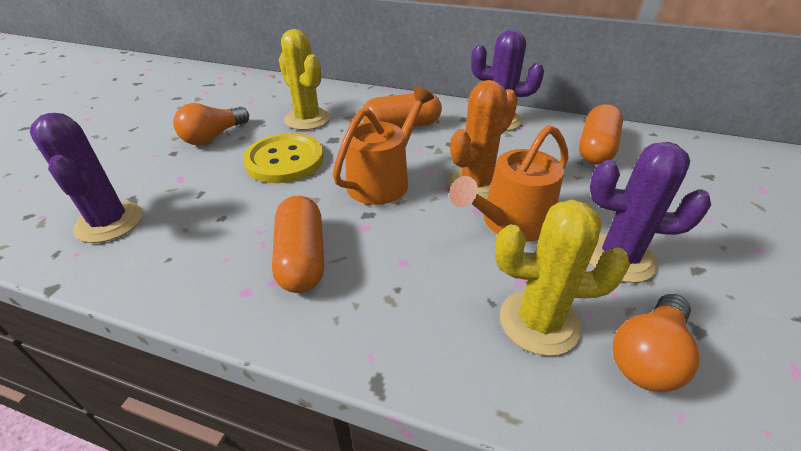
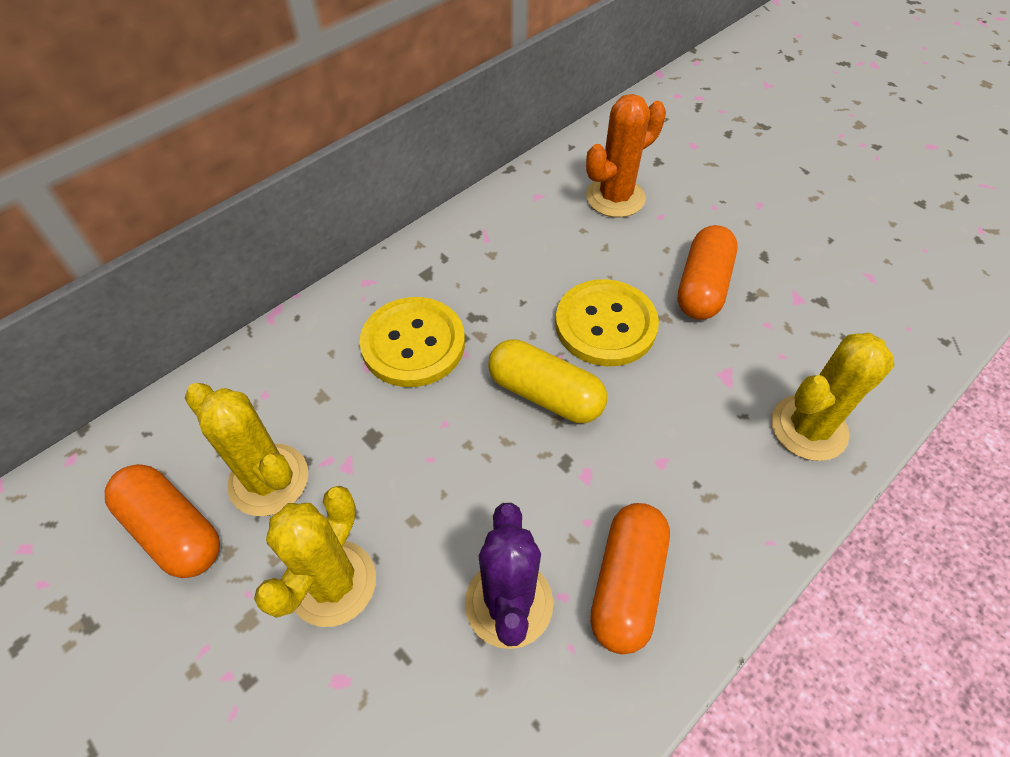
orange light bulb: [173,103,249,145] [613,294,700,392] = 2 -> none = 0
orange watering can: [333,86,434,205] [449,125,569,242] = 2 -> none = 0
purple cactus: [30,113,143,243] [471,29,544,131] [589,142,711,283] = 3 -> [465,503,553,649] = 1
yellow button: [243,133,324,183] = 1 -> [360,297,465,387] [555,279,659,366] = 2
yellow cactus: [279,29,330,130] [495,200,630,356] = 2 -> [185,383,308,516] [254,486,376,627] [771,333,895,461] = 3
yellow capsule: none = 0 -> [488,339,607,423] = 1

